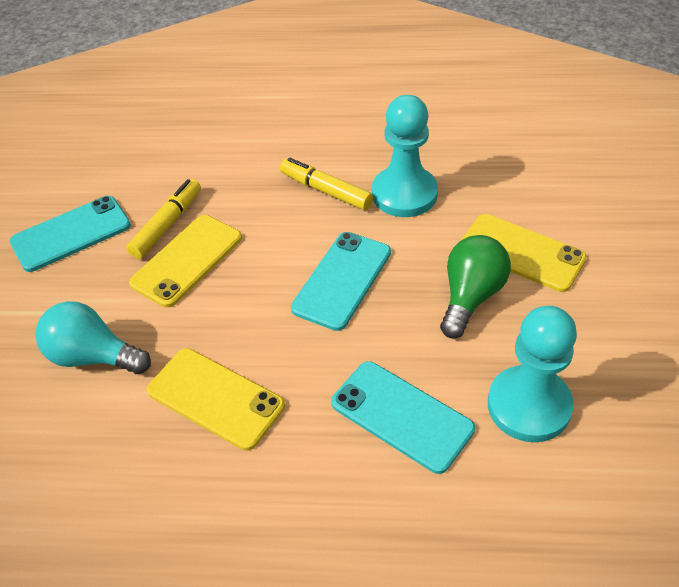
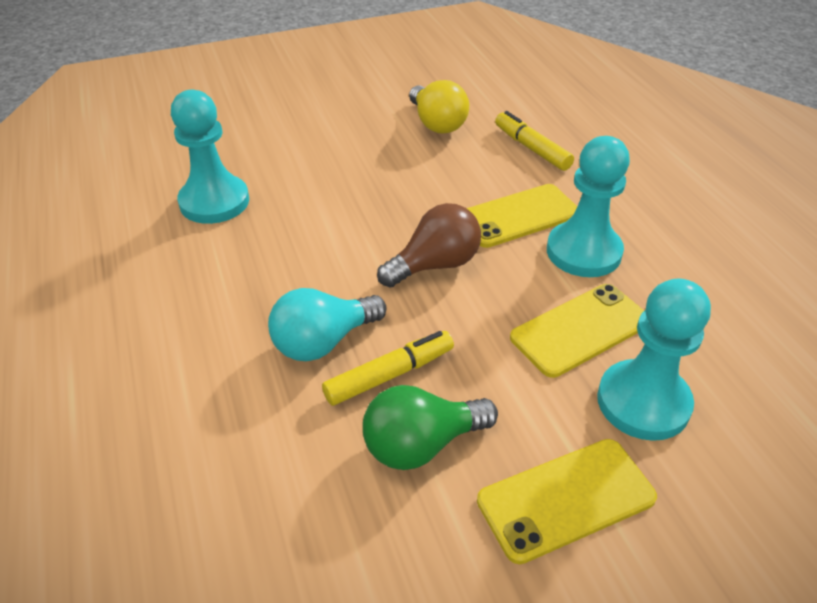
brown light bulb: none = 0 -> [377,203,481,288] = 1
turquoise pawn: [372,95,438,217] [488,306,577,442] = 2 -> [171,90,249,224] [547,136,630,277] [597,279,711,441] = 3
turquoise phone: [9,196,131,272] [291,232,391,331] [331,361,475,474] = 3 -> none = 0
yellow light bulb: none = 0 -> [409,80,469,134] = 1

